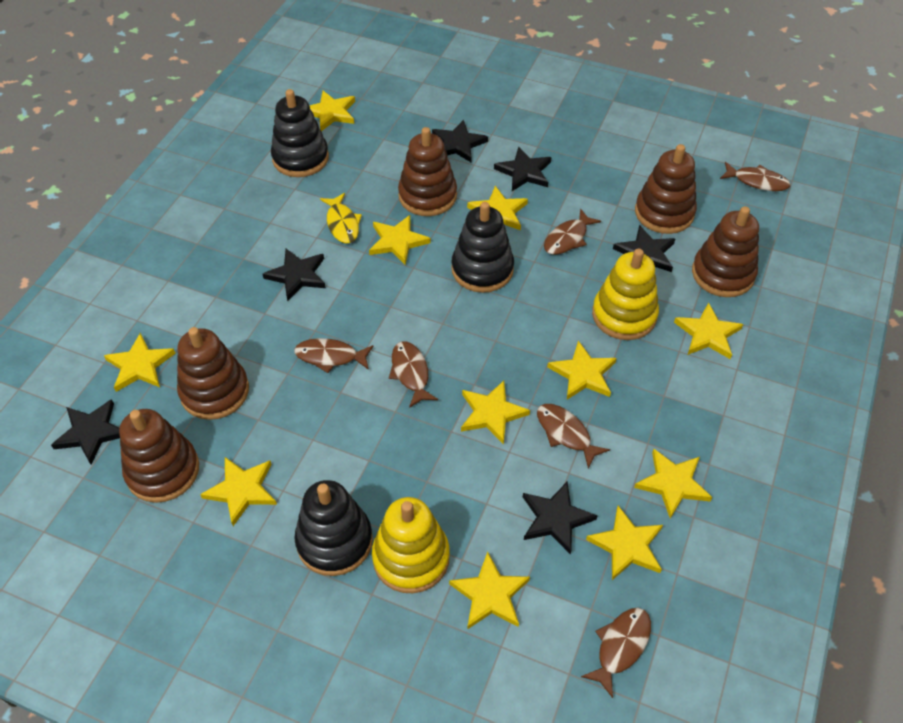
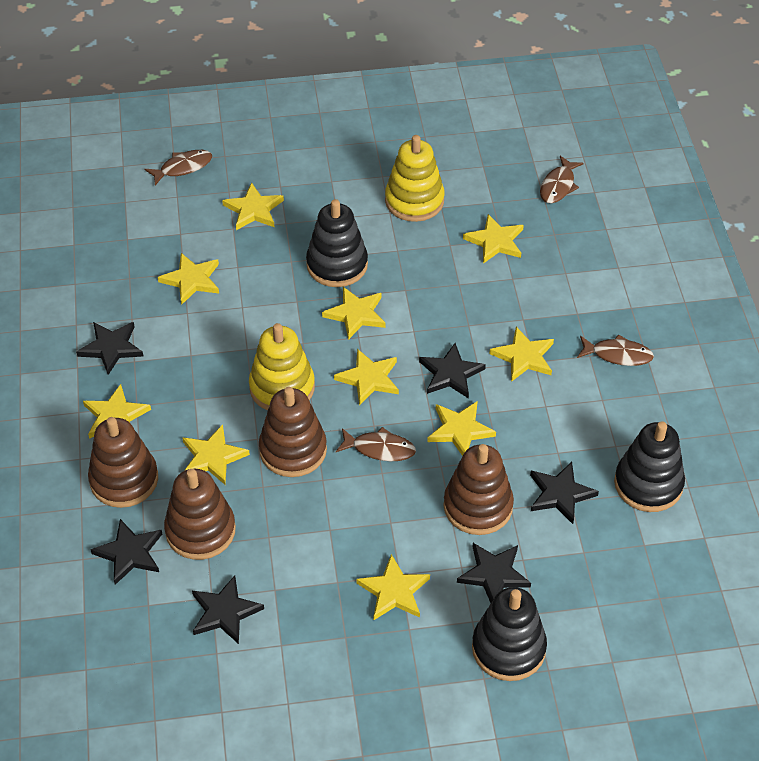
brown fish: [294,338,374,373] [389,341,438,408] [537,404,610,468] [544,209,601,255] [581,608,651,698] [720,162,790,191] = 6 -> [145,150,212,185] [336,427,416,461] [540,156,584,203] [577,334,654,366] = 4
brown stacking toy: [119,409,199,503] [177,327,249,420] [398,127,457,216] [635,144,697,234] [692,206,759,297] = 5 -> [88,417,158,508] [164,469,236,560] [259,387,327,477] [444,444,514,535] = 4
yellow fish: [320,193,362,243] = 1 -> none = 0
yellow star: [104,333,176,392] [200,457,277,526] [309,91,355,131] [369,215,431,265] [449,552,530,630] [461,381,530,445] [467,186,528,230] [547,341,617,400] [586,506,663,580] [634,449,712,518] [674,302,743,359] = 11 -> [83,384,151,439] [158,253,219,305] [182,424,250,484] [222,183,284,230] [322,287,386,340] [334,349,399,406] [356,554,430,620] [427,401,496,456] [463,214,524,264] [489,327,554,382] = 10

